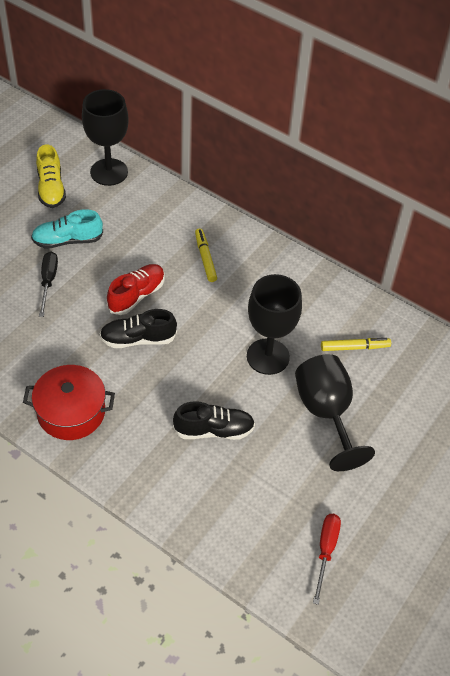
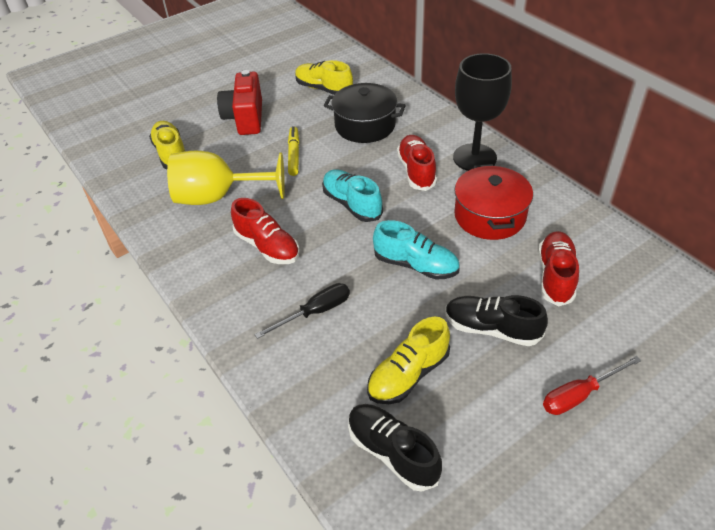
black goblet: [82,89,129,186] [247,274,302,375] [295,354,375,471] = 3 -> [453,53,512,171] = 1
black pot: none = 0 -> [324,83,406,143] = 1
red camera: none = 0 -> [217,70,262,135] = 1
red shoe: [107,264,165,315] = 1 -> [231,198,300,264] [397,135,437,191] [538,231,579,306] = 3
turquoise shoe: [31,209,103,249] = 1 -> [322,169,383,222] [373,220,460,279] = 2
yellow goblet: none = 0 -> [167,151,285,205] = 1
yellow marker: [195,228,217,282] [321,338,391,351] = 2 -> [288,126,299,176] = 1
yellow shoe: [36,144,66,208] = 1 -> [149,121,185,169] [295,60,353,95] [367,317,450,404] = 3

